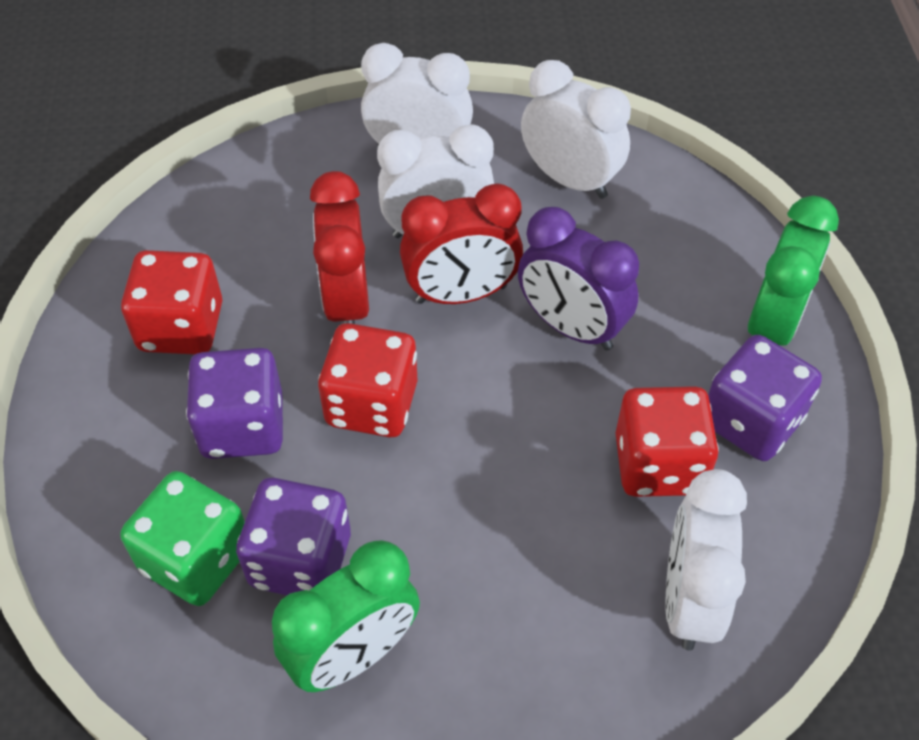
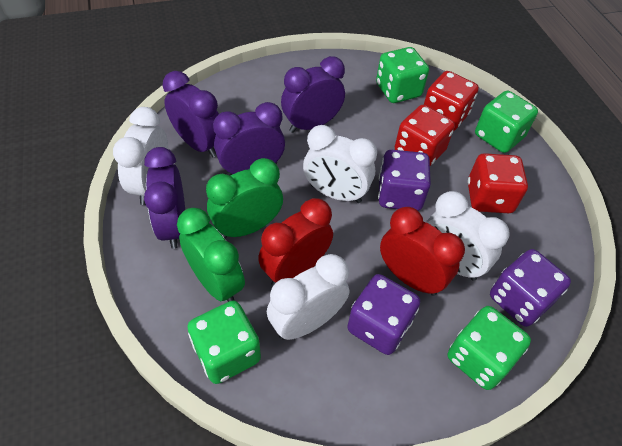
green dice: [120,471,245,606] = 1 -> [187,300,261,384] [376,47,429,103] [448,306,531,390] [475,91,538,153] = 4
purple clock: [518,207,639,350] = 1 -> [144,147,185,249] [163,71,219,157] [213,102,285,176] [281,56,345,133] = 4

